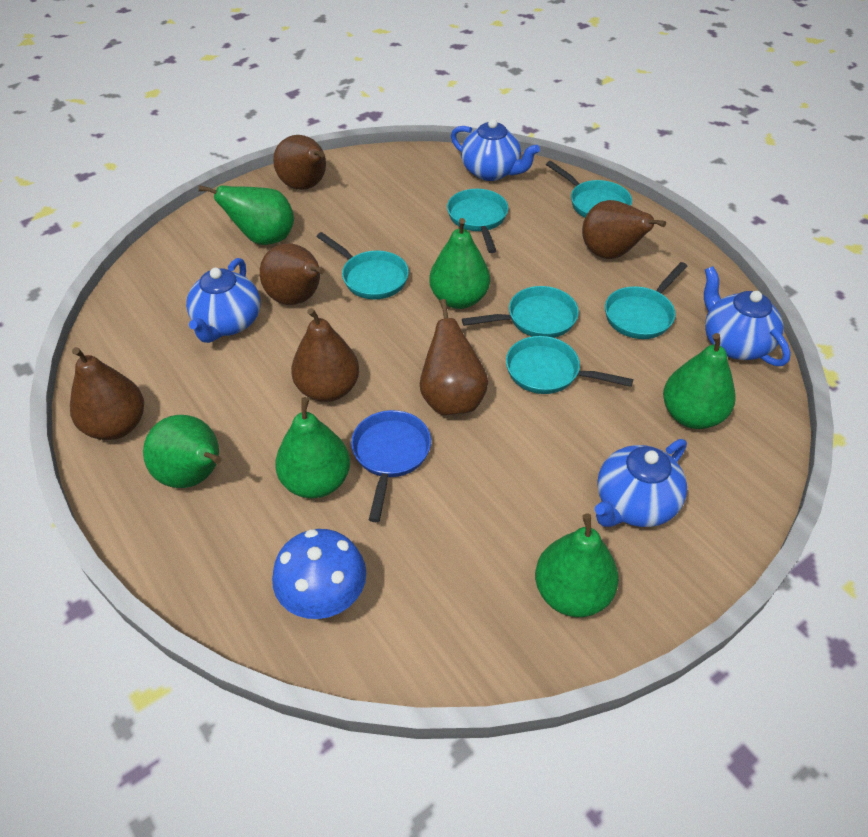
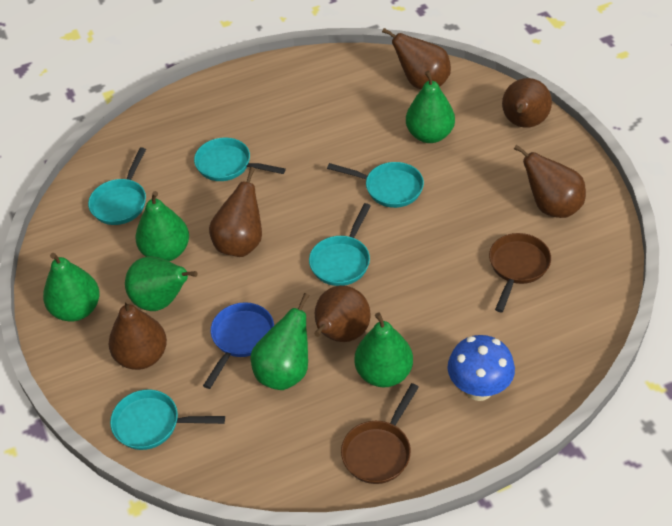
blue teapot: [186,258,260,343] [451,119,540,181] [595,439,687,527] [704,266,791,366] = 4 -> none = 0
brown pan: none = 0 -> [341,383,419,484] [489,233,551,312] = 2
turquoise pan: [316,232,409,299] [447,189,508,253] [462,286,579,338] [506,336,633,394] [546,161,632,218] [605,262,688,339] = 6 -> [88,147,146,225] [110,390,225,450] [194,138,286,181] [309,203,371,286] [327,162,424,208] = 5

